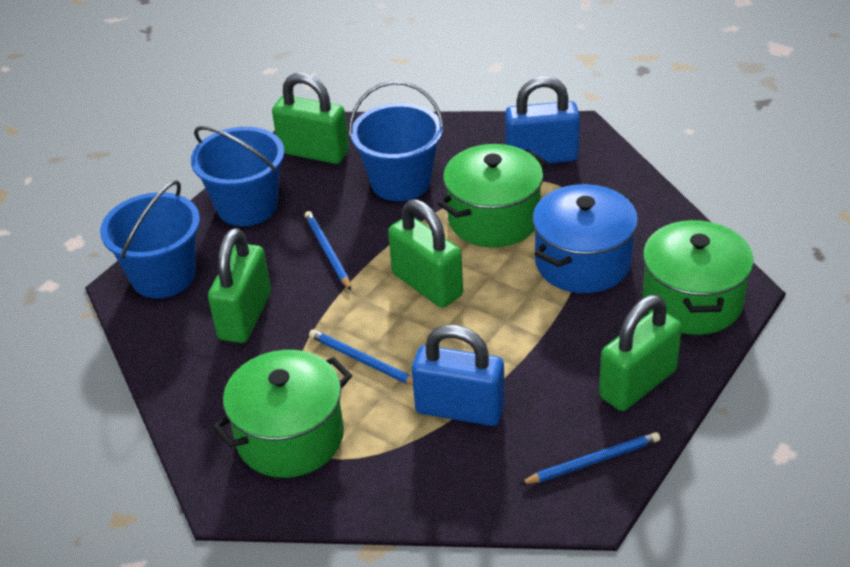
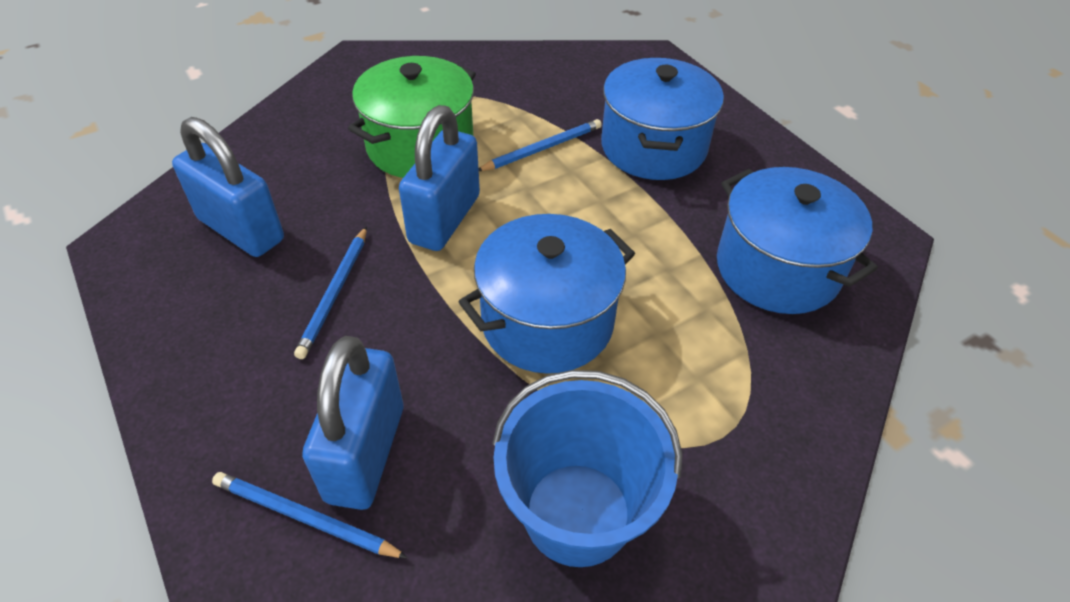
blue bucket: [100,180,200,298] [191,126,285,226] [349,81,444,201] = 3 -> [492,370,682,567] = 1
blue padlock: [412,325,505,426] [505,76,580,164] = 2 -> [172,117,284,257] [302,336,403,510] [399,105,480,251] = 3
blue pot: [532,184,638,293] = 1 -> [459,214,635,374] [601,58,724,180] [717,167,878,314] = 3
green padlock: [208,228,271,343] [272,73,349,164] [388,199,463,308] [599,295,682,411] = 4 -> none = 0
green pot: [212,350,352,478] [438,144,547,247] [643,219,754,335] = 3 -> [348,56,476,178] = 1

